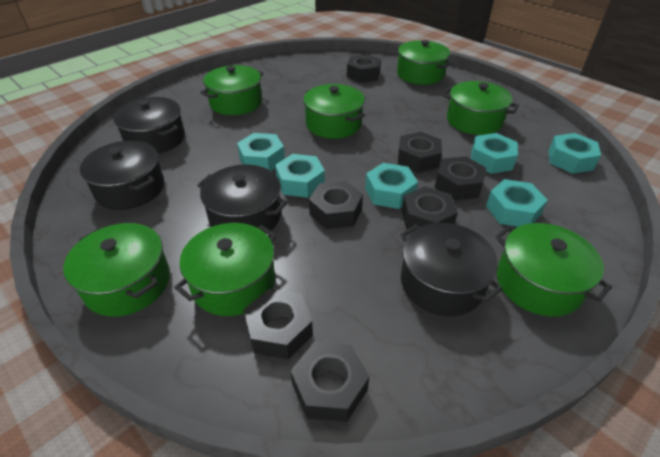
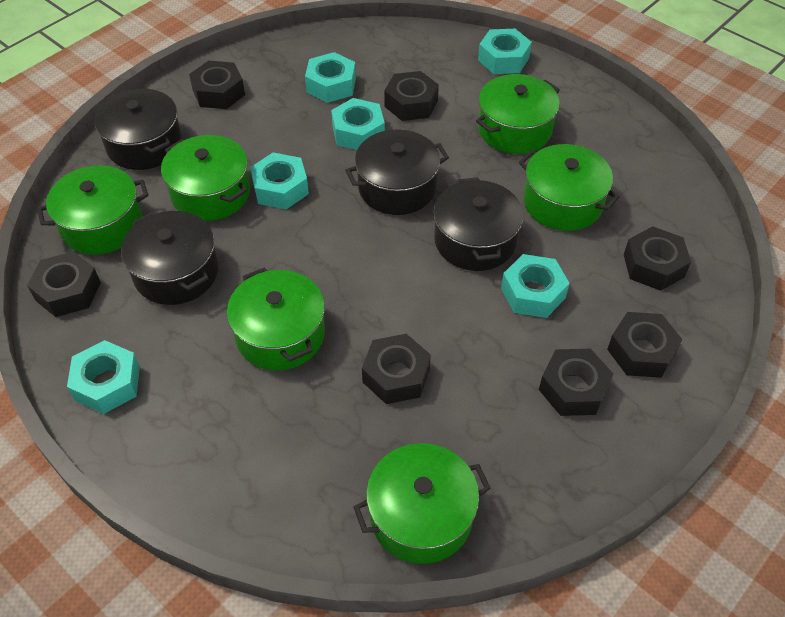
green pot: [63,223,170,317] [174,223,277,316] [200,65,264,115] [303,84,365,139] [396,40,453,85] [442,81,519,135] [495,223,612,317] = 7 -> [37,165,149,255] [161,135,250,221] [227,267,325,370] [354,443,491,564] [476,74,560,154] [519,144,620,231] = 6

